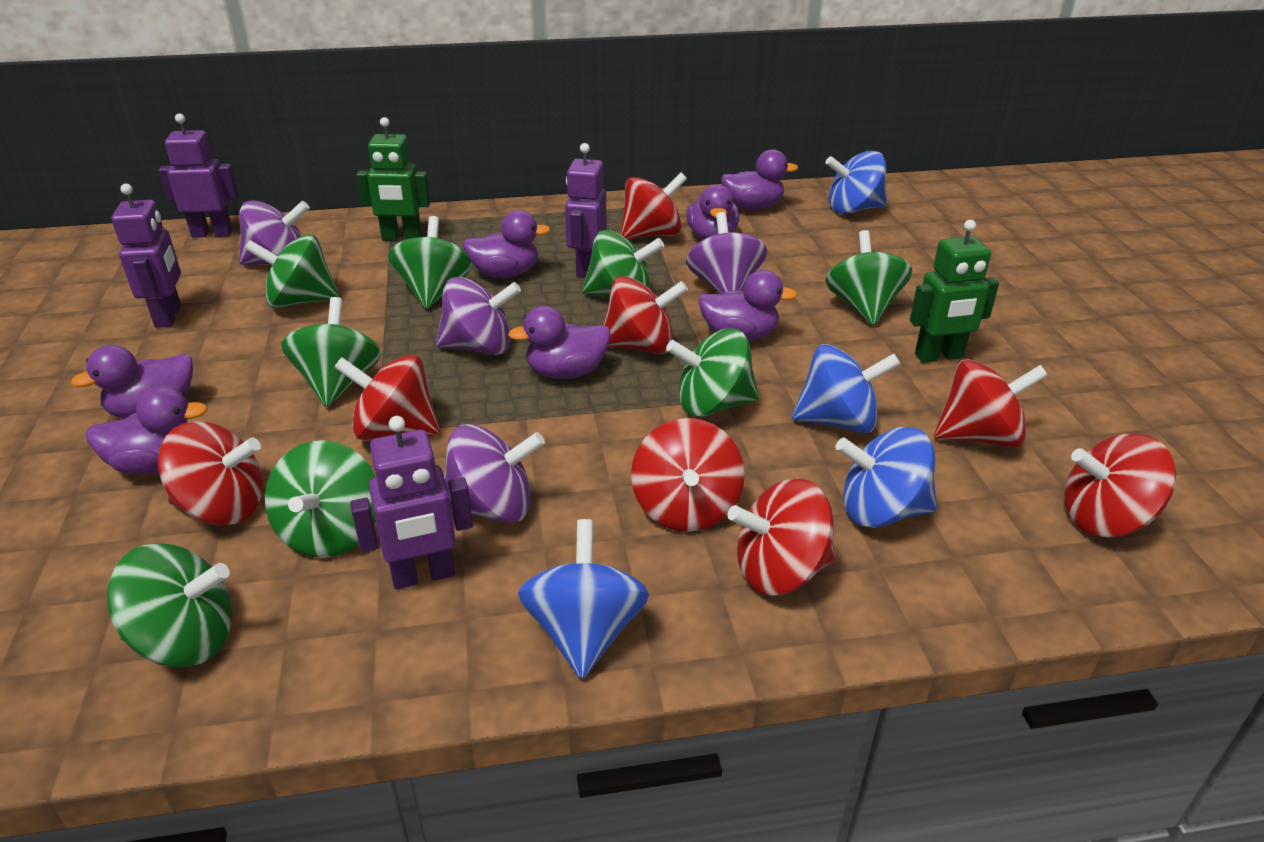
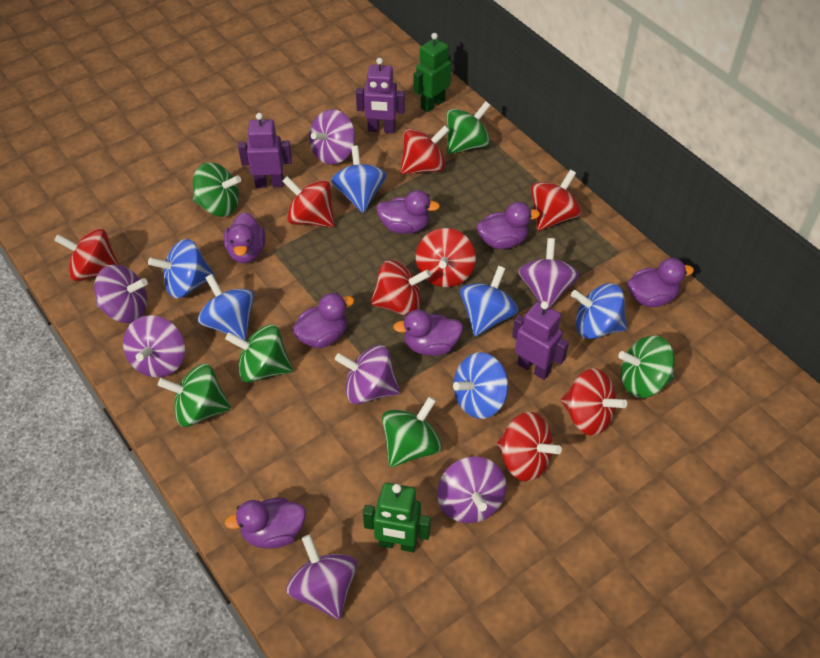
blue spinning top: [518,519,649,679] [792,344,900,433] [825,150,887,214] [836,427,937,528] = 4 -> [148,239,215,298] [198,274,255,341] [331,146,387,213] [453,352,508,419] [460,266,518,336] [571,283,627,339] = 6
green spinning top: [107,543,232,667] [244,234,340,308] [265,440,376,558] [281,297,381,407] [388,216,472,309] [582,230,664,298] [666,328,759,417] [826,230,912,326] = 8 -> [158,364,231,427] [193,162,241,217] [225,324,293,383] [382,397,442,467] [446,101,491,155] [618,335,675,398] = 6
purple robot: [111,184,181,328] [158,114,239,238] [350,416,473,589] [565,143,607,277] = 4 -> [238,113,292,188] [356,58,405,133] [512,301,569,380] = 3
purple spinning top: [239,201,310,265] [436,277,521,355] [444,424,545,523] [686,212,767,294] = 4 -> [94,264,148,323] [123,316,185,377] [286,535,357,619] [309,109,355,165] [335,345,400,404] [437,456,506,523] [518,238,579,308] = 7

